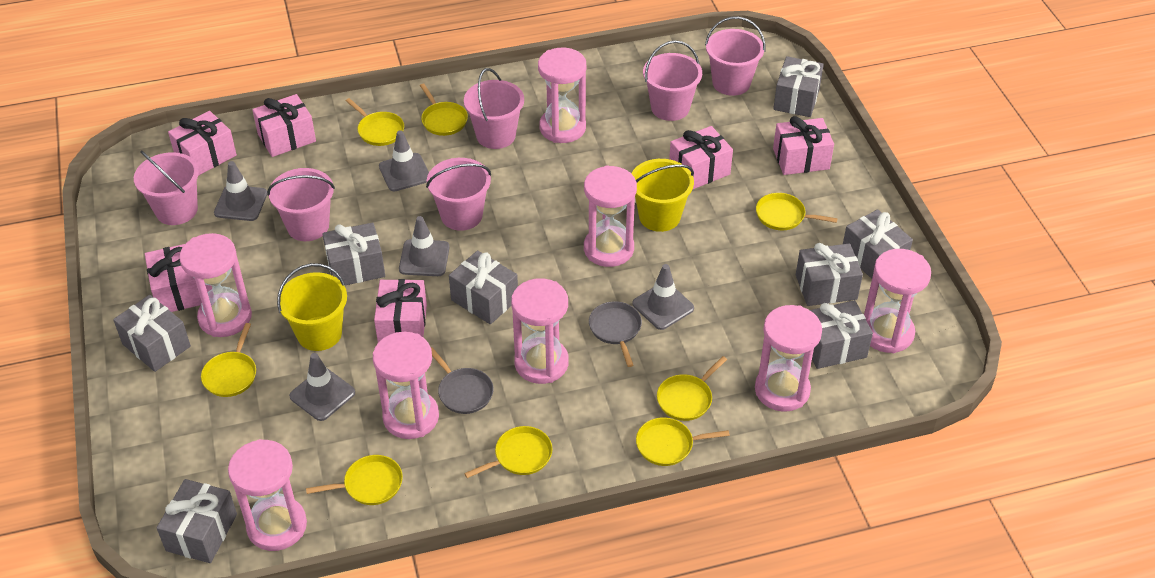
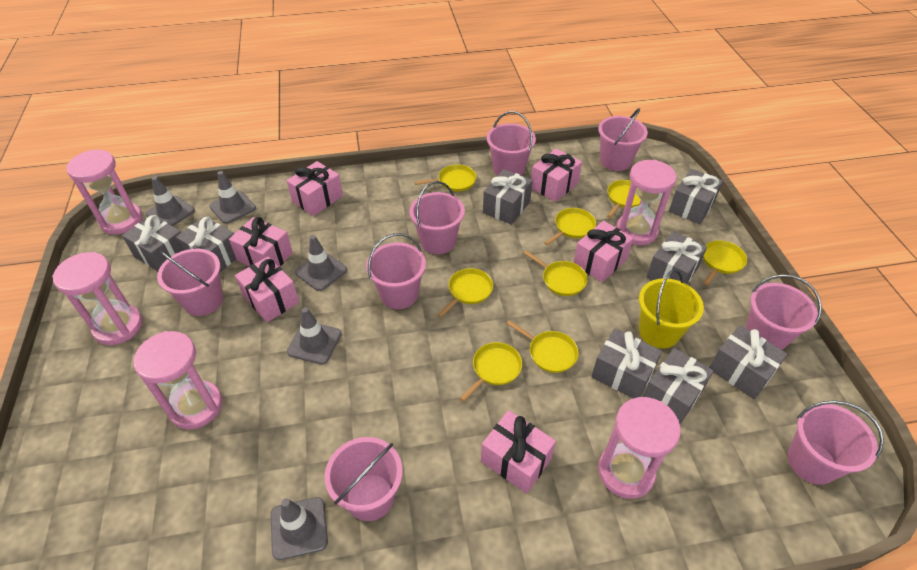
grey pan: [431,347,494,414] [589,301,642,367] = 2 -> none = 0
pink bucket: [134,151,199,225] [267,168,335,241] [426,158,491,231] [464,68,524,149] [643,40,702,121] [705,16,765,96] = 6 -> [157,249,223,316] [325,437,403,521] [366,233,426,309] [410,181,465,254] [487,111,536,176] [598,108,648,171] [745,274,822,350] [788,400,884,485] = 8
pink hourglass: [179,233,252,337] [228,439,307,551] [373,332,439,439] [511,278,569,384] [538,48,586,143] [584,165,637,267] [755,305,822,412] [864,249,931,353] = 8 -> [52,252,143,345] [66,150,143,234] [133,331,223,430] [598,397,681,499] [616,160,677,245] = 5
yellow bucket: [277,263,347,351] [631,159,694,232] = 2 -> [639,270,704,349] = 1

